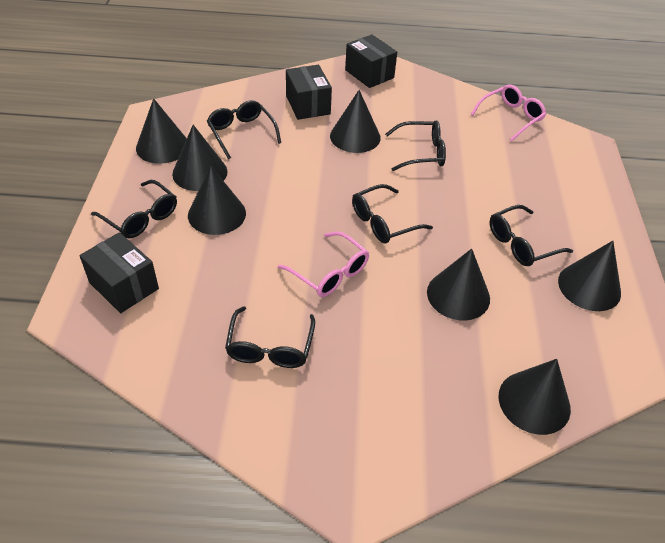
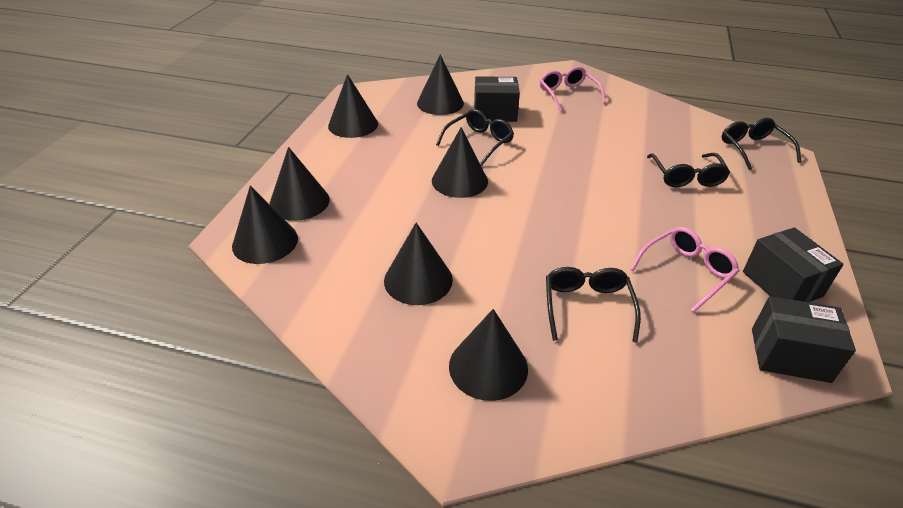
black glasses: [91,180,177,239] [207,100,281,159] [225,306,315,368] [352,184,433,243] [385,120,446,171] [490,205,573,266] = 6 -> [436,109,514,166] [546,267,641,342] [647,153,730,187] [722,118,801,170] = 4

